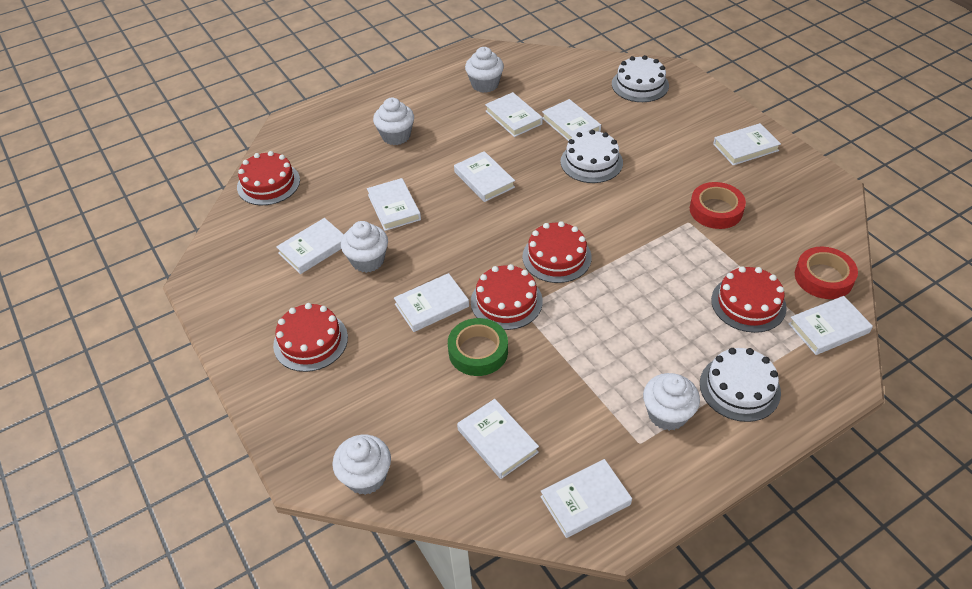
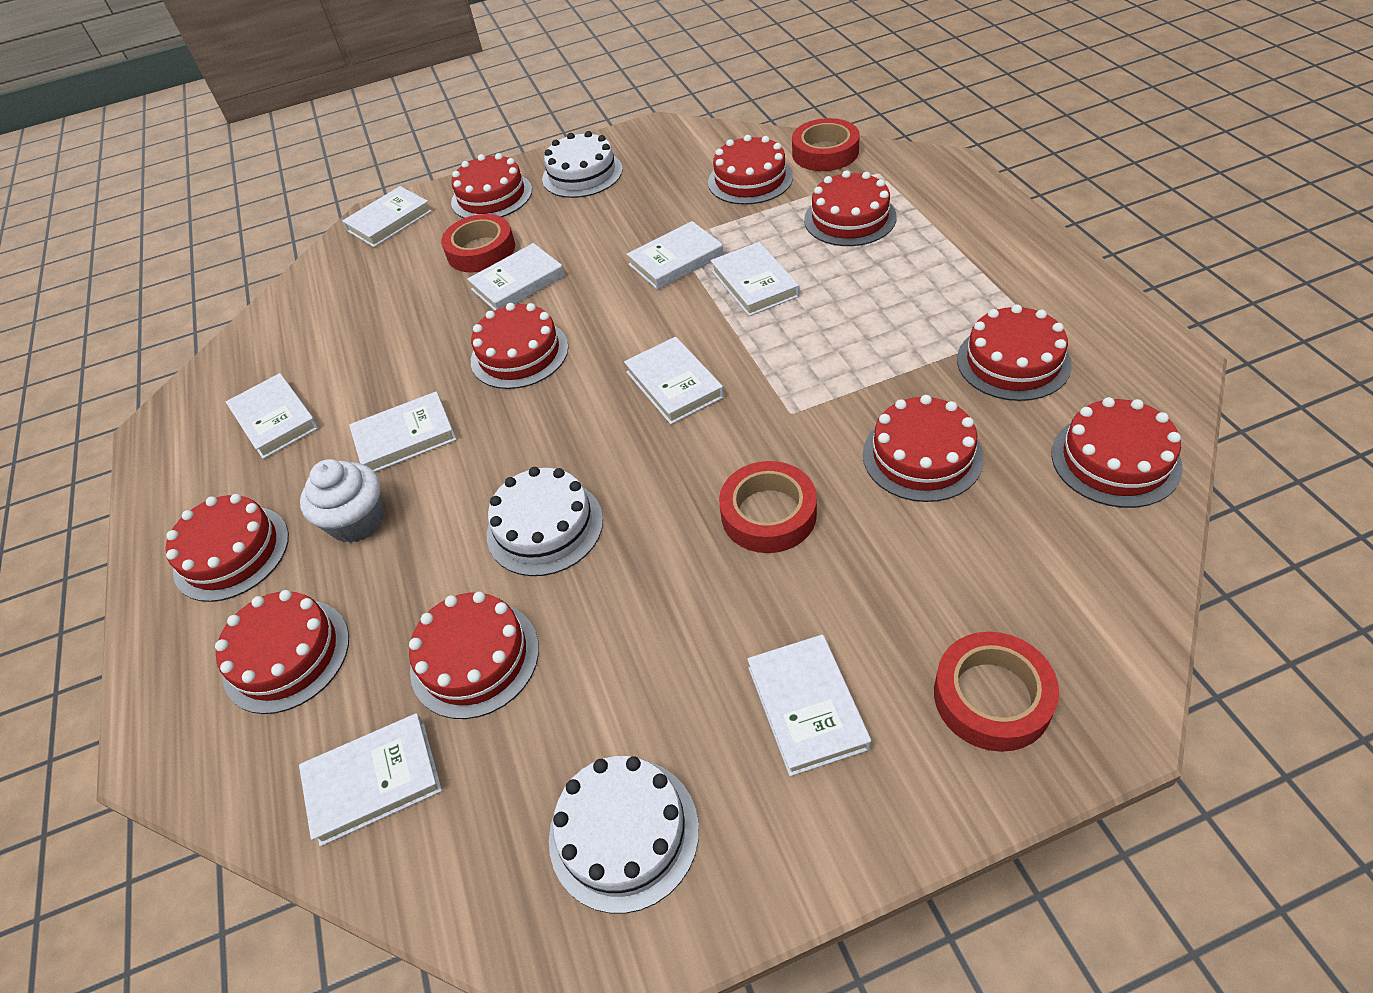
green tape: [448,318,508,376] = 1 -> none = 0
red cake: [237,151,300,205] [273,303,348,372] [471,264,543,330] [522,221,592,283] [711,266,787,333] = 5 -> [165,494,289,602] [215,590,349,714] [409,591,539,719] [451,153,532,218] [471,303,569,389] [708,135,793,205] [804,171,897,246] [863,395,984,502] [957,304,1072,401] [1051,397,1183,508] = 10
red tape: [690,182,746,229] [795,247,858,299] = 2 -> [441,214,515,272] [719,461,817,553] [792,118,860,171] [934,632,1059,752] = 4
white book: [276,218,344,274] [367,178,421,231] [394,273,469,332] [454,151,515,202] [457,399,539,479] [485,92,543,137] [540,459,632,538] [542,99,601,141] [713,123,781,165] [788,296,873,355] = 10 -> [226,373,319,459] [299,713,442,847] [342,186,432,247] [349,391,457,472] [467,243,565,311] [624,337,724,425] [627,221,724,290] [710,242,800,316] [747,634,871,776] = 9
white cupcake: [332,435,391,495] [341,221,388,273] [373,98,414,145] [465,47,504,93] [643,373,700,431] = 5 -> [300,459,384,543] = 1

